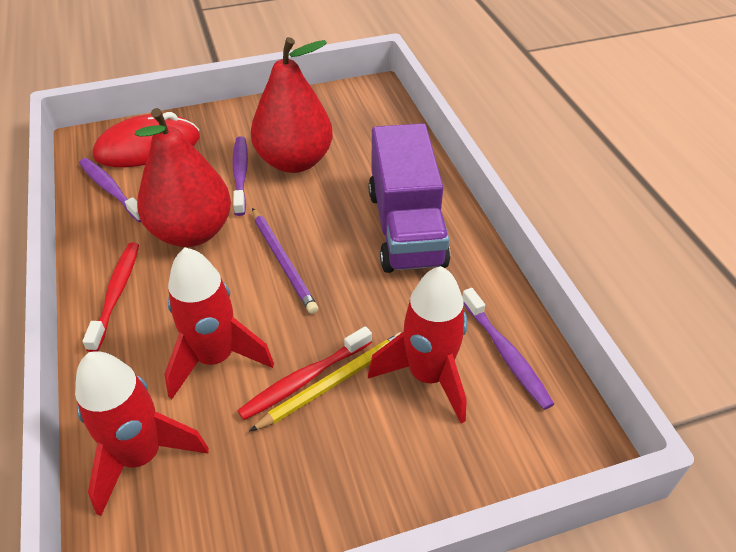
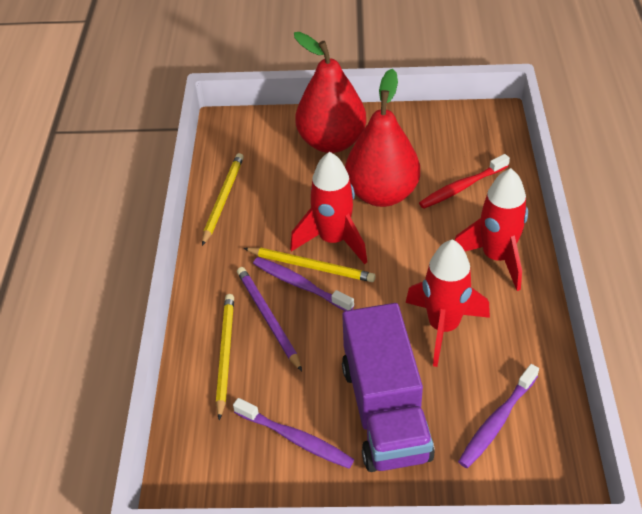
red mouse: [93,112,200,167] = 1 -> none = 0
red toothbrush: [83,242,139,352] [237,326,372,420] = 2 -> [419,154,510,209] = 1
yellow pencil: [249,332,402,432] = 1 -> [202,153,244,246] [216,294,234,420] [243,248,376,282] = 3

